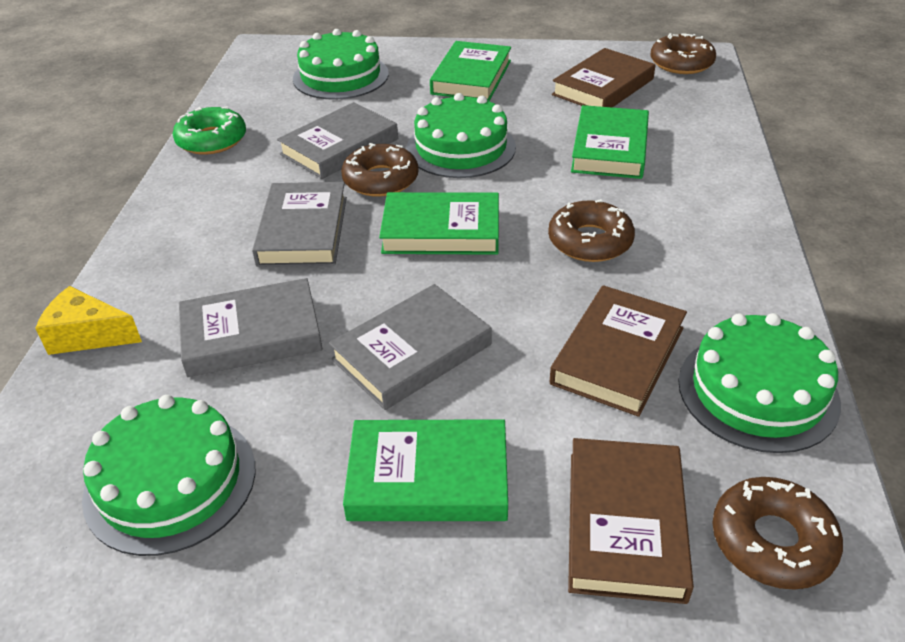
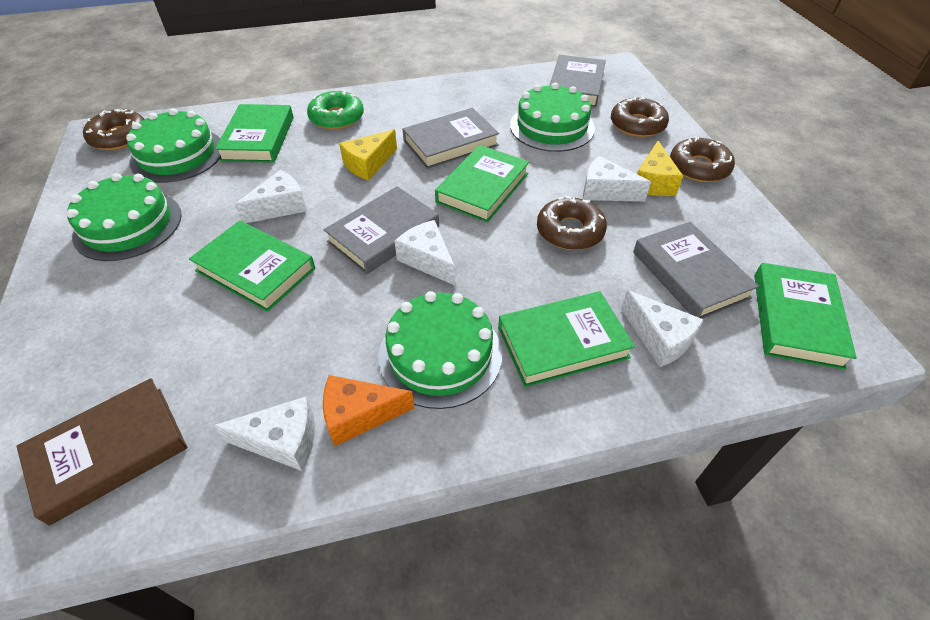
brown book: [550,285,687,417] [552,48,655,108] [568,438,694,604] = 3 -> [16,378,187,526] = 1
green book: [343,419,508,521] [379,192,499,255] [430,41,511,101] [571,105,649,179] = 4 -> [189,220,315,312] [215,104,294,163] [435,145,529,223] [498,291,635,387] [754,263,857,370] = 5
orange cheese: none = 0 -> [323,375,414,446] = 1
white cheese: none = 0 -> [214,397,315,471] [234,170,307,223] [394,220,455,285] [583,156,651,202] [621,290,704,367] = 5
yellow cheese: [35,286,142,355] = 1 -> [339,129,397,181] [637,141,683,196] = 2

